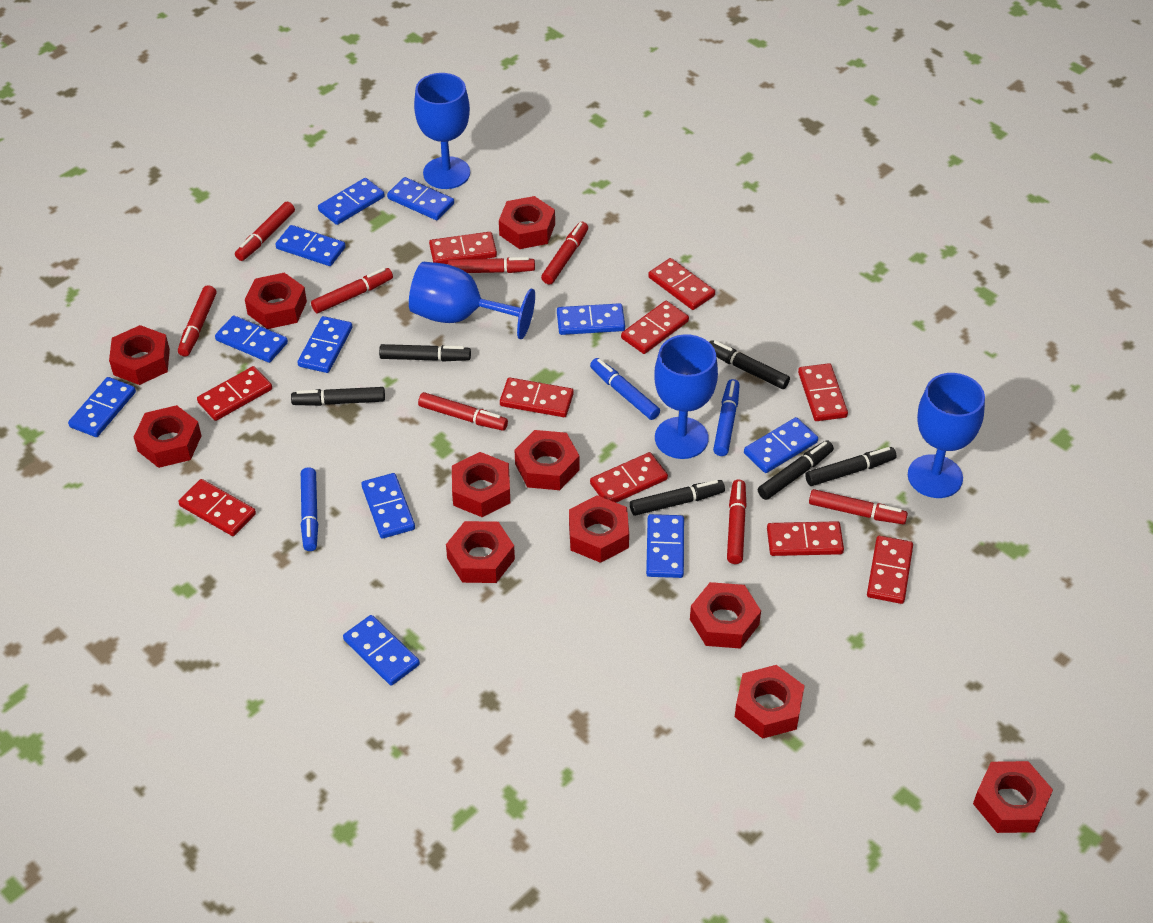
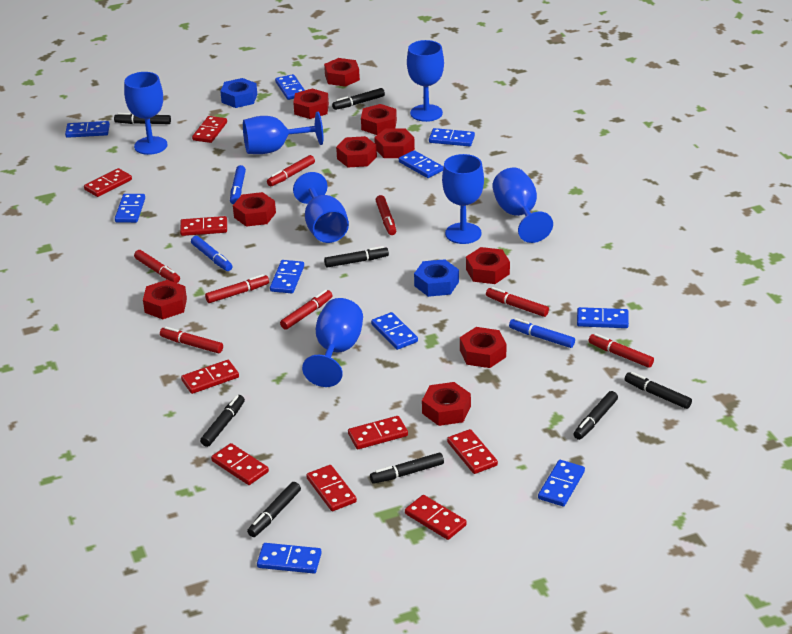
black marker: [291,387,385,406] [379,344,471,362] [630,480,725,516] [709,340,790,389] [758,440,834,500] [805,447,896,486] = 6 -> [114,113,171,124] [200,395,245,447] [247,482,301,537] [324,246,389,267] [332,88,385,110] [370,453,444,484] [574,391,618,440] [625,372,692,409] = 8
blue domino: [68,377,136,437] [215,315,288,363] [275,225,346,266] [298,316,352,373] [318,178,385,225] [343,615,420,686] [361,473,415,539] [387,177,454,220] [557,303,625,335] [646,514,684,578] [744,417,818,473] = 11 -> [65,121,110,138] [115,194,145,223] [257,543,322,573] [270,260,304,293] [275,74,305,100] [371,312,418,350] [399,150,443,178] [429,128,475,146] [538,460,585,507] [577,307,629,328] = 10
blue goblet: [409,262,535,339] [414,73,470,189] [654,334,718,459] [908,373,985,498] = 4 -> [124,72,168,155] [243,112,323,154] [293,172,349,243] [302,298,363,387] [407,40,444,122] [442,154,484,244] [492,168,553,243] = 7
blue nut: none = 0 -> [220,78,257,108] [414,259,459,297] = 2
red domino: [178,479,256,536] [197,366,272,421] [429,232,497,264] [500,378,574,417] [590,452,668,503] [621,301,689,354] [648,258,715,310] [767,521,844,556] [798,363,848,421] [867,536,913,604] = 10 -> [84,168,132,197] [180,216,227,236] [181,360,239,394] [192,116,227,143] [211,443,269,485] [306,465,357,511] [348,416,408,449] [405,495,467,540] [447,429,498,474] = 9
red nut: [109,325,170,385] [134,405,201,468] [245,273,307,329] [446,521,515,583] [452,452,510,517] [499,196,555,249] [515,430,580,490] [569,495,629,563] [690,582,761,649] [735,665,805,739] [973,761,1053,833] = 11 -> [143,280,187,319] [233,192,276,227] [293,88,329,119] [324,58,360,87] [336,136,377,167] [361,104,397,135] [374,128,415,158] [422,382,471,426] [460,327,506,368] [466,247,510,284] = 10

